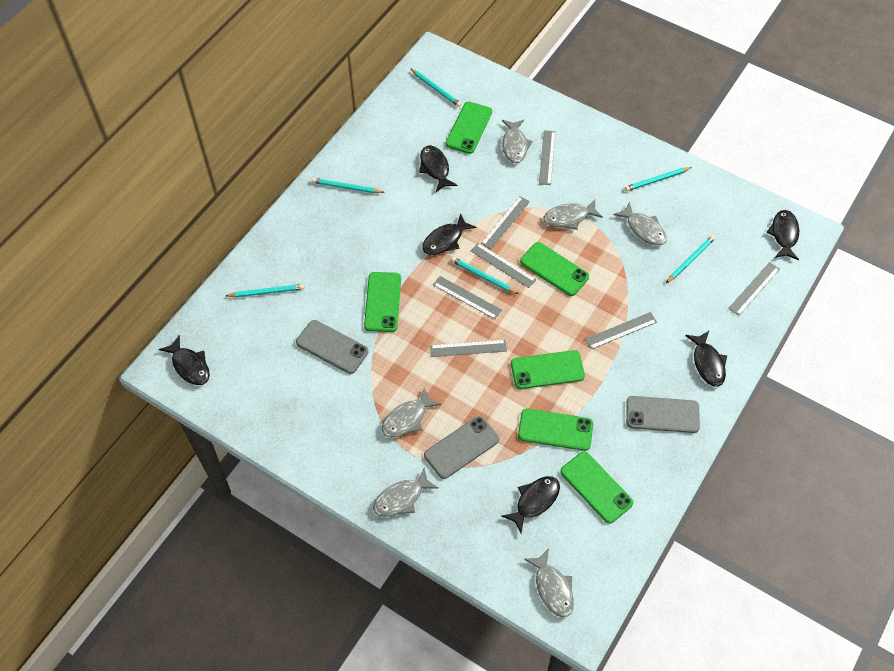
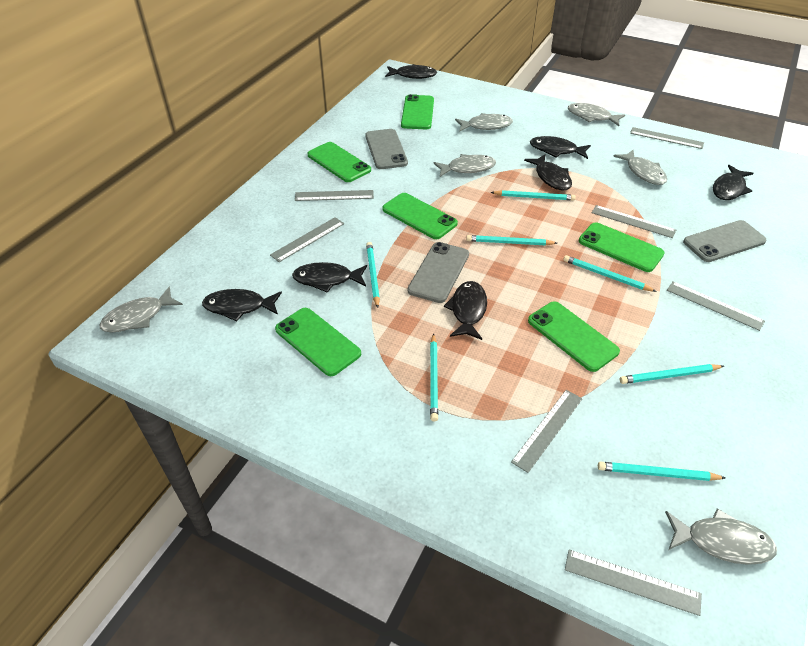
black fish: [159,335,210,385] [419,145,457,192] [423,213,476,255] [502,476,560,534] [685,331,727,387] [766,210,799,260] = 6 -> [202,289,282,321] [292,262,367,293] [385,64,437,79] [444,281,487,340] [524,154,572,190] [530,136,591,159] [713,165,753,200] = 7
turquoise pencil: [226,284,304,297] [312,178,385,193] [410,68,461,107] [451,257,519,294] [625,167,692,191] [666,235,715,283] = 6 -> [366,242,380,308] [430,333,438,422] [466,235,557,246] [490,190,576,201] [564,255,657,292] [598,462,725,481] [620,364,724,384] = 7

